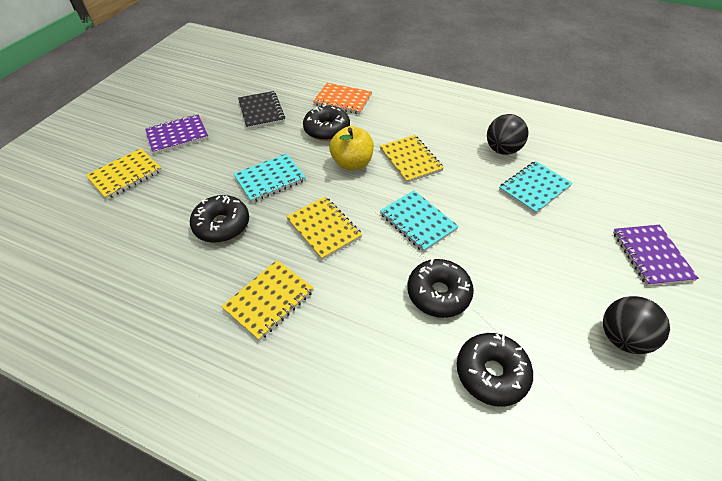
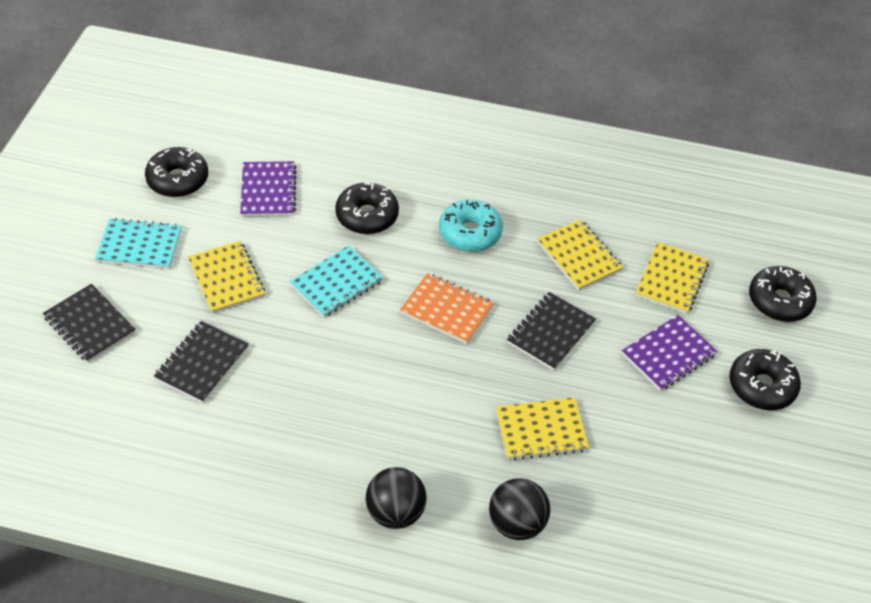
black notebook: [238,91,285,129] = 1 -> [43,284,136,362] [154,321,249,403] [507,292,596,371] = 3
turquoise donut: none = 0 -> [439,199,503,252] = 1
turquoise notebook: [234,153,306,203] [380,190,459,252] [499,161,573,214] = 3 -> [95,218,182,269] [290,246,383,318] = 2
yellow apple: [329,126,374,170] = 1 -> none = 0

